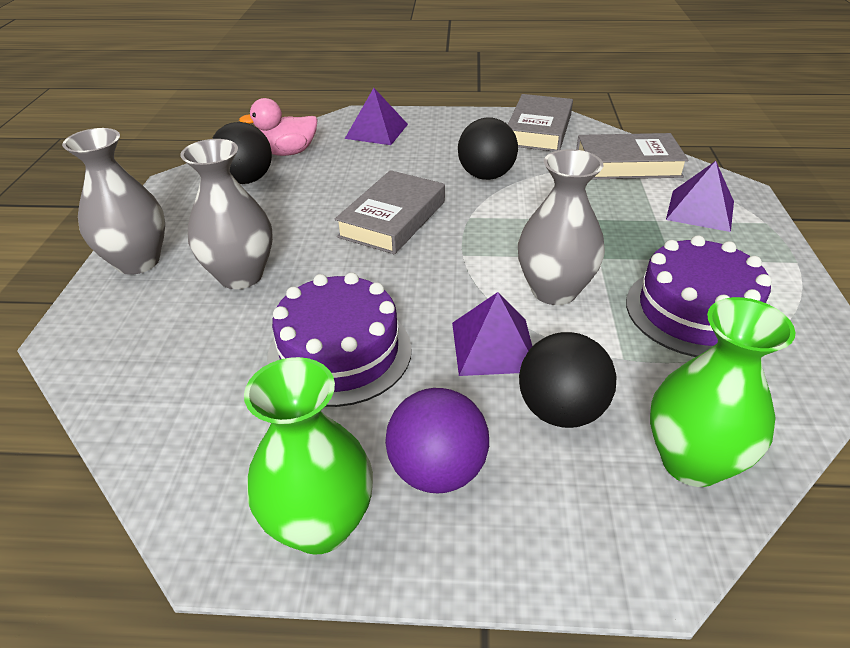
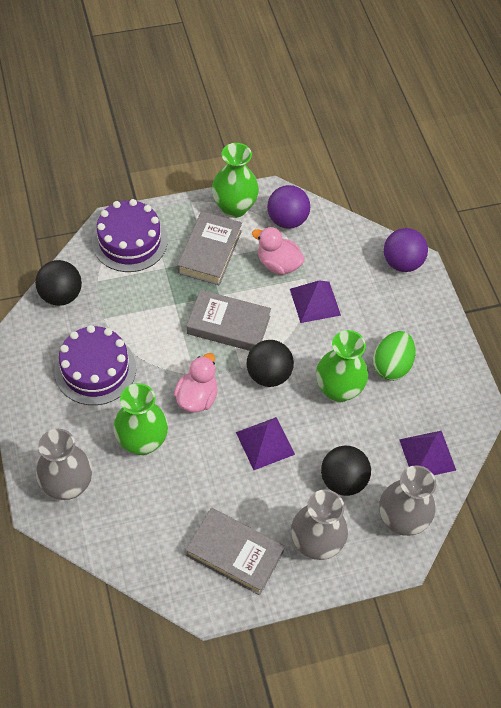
green egg: none = 0 -> [373,331,415,381] = 1
green vase: [244,357,373,555] [650,297,796,487] = 2 -> [113,383,168,455] [212,143,259,218] [316,330,368,403] = 3
pink duck: [239,98,318,156] = 1 -> [174,353,218,412] [252,227,305,275] = 2
purple ball: [385,388,489,493] = 1 -> [267,185,310,229] [384,228,428,272] = 2

